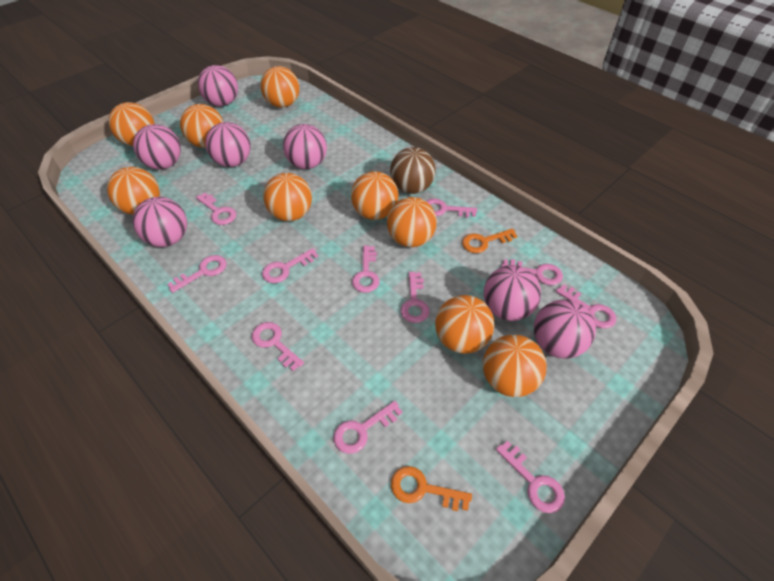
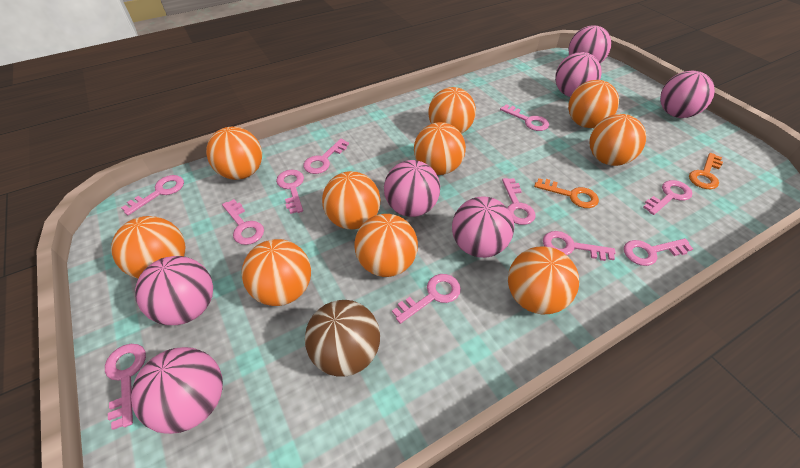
orange ball: [107,167,160,215] [108,102,155,146] [180,104,223,148] [260,66,300,108] [263,173,312,221] [351,171,398,220] [387,197,437,247] [435,295,494,354] [483,335,547,397] = 9 -> [111,216,185,279] [206,127,262,180] [242,239,311,306] [322,171,380,229] [354,214,418,277] [414,122,466,175] [428,87,476,134] [508,246,579,315] [568,80,619,128] [590,114,646,166] = 10

